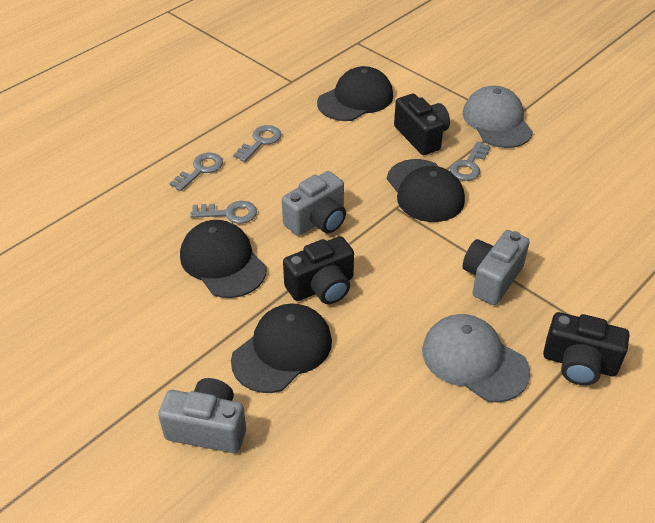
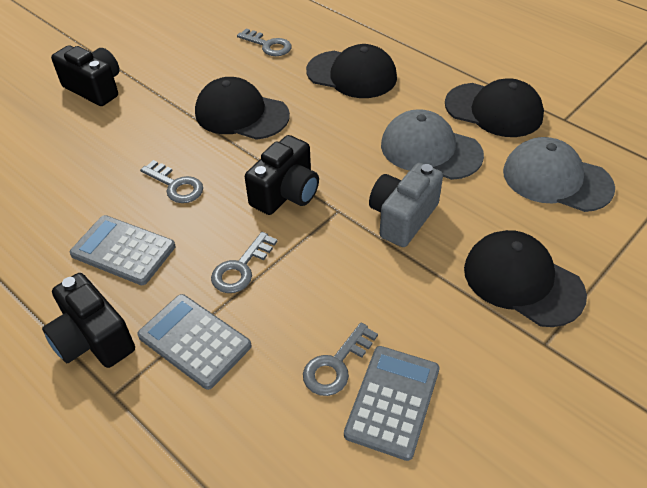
grey calculator: none = 0 -> [70,215,175,285] [137,294,252,390] [344,346,439,461] = 3
grey camera: [158,378,246,453] [282,171,346,236] [462,230,530,305] = 3 -> [369,163,443,247] = 1

